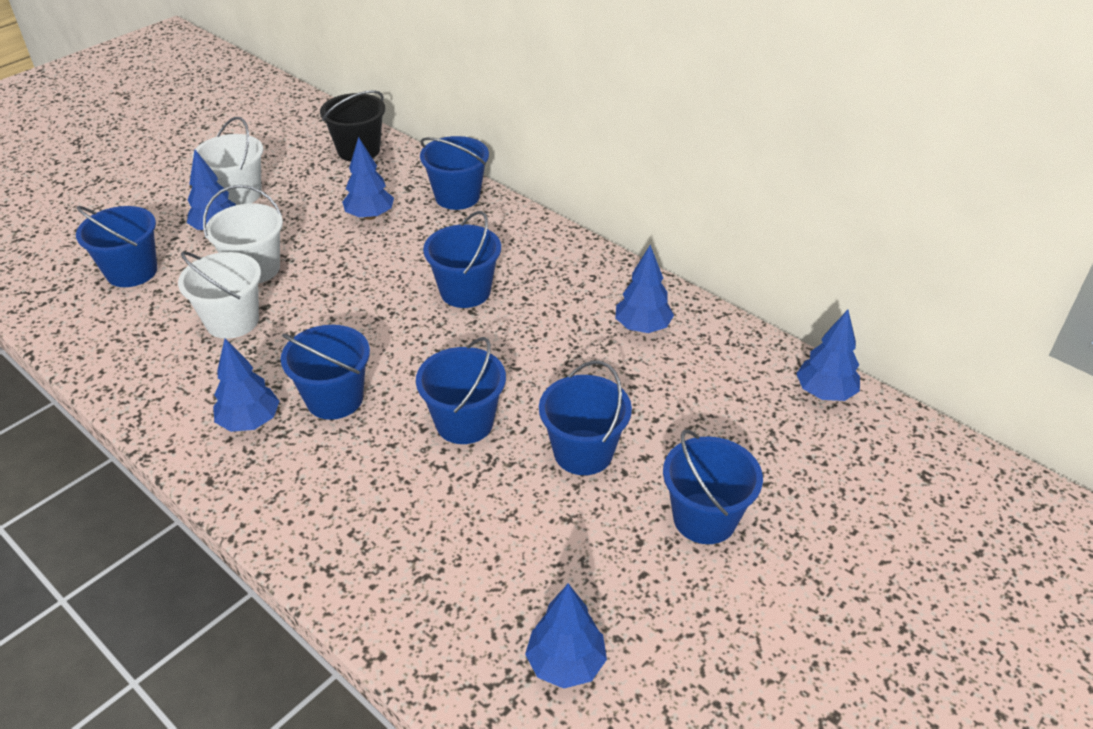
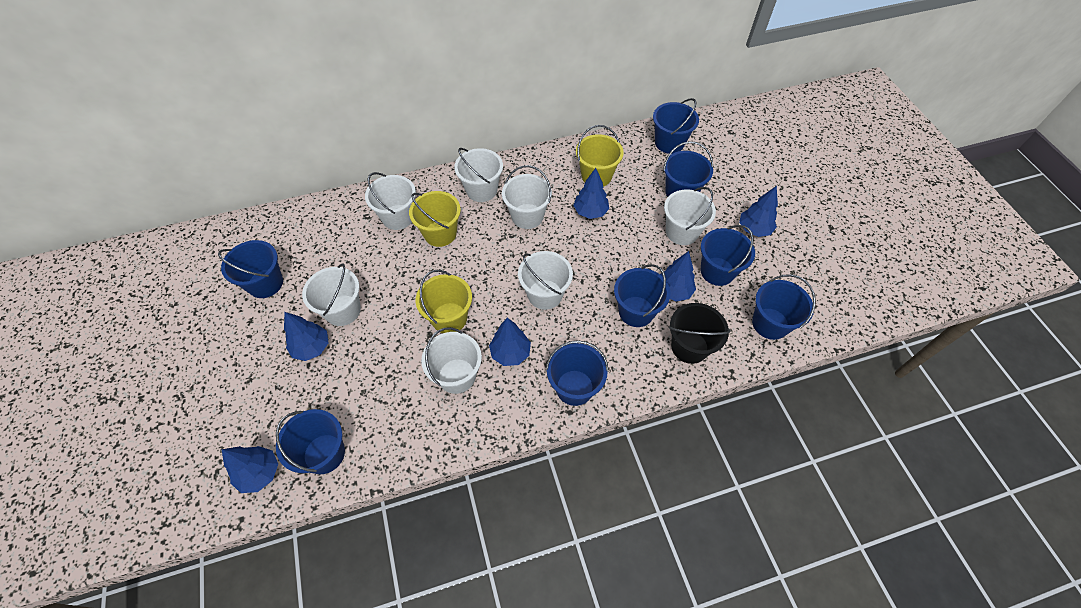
blue bucket: [76,206,157,287] [281,325,370,420] [416,337,506,444] [420,136,489,210] [423,211,501,308] [539,361,632,475] [663,429,763,544] = 7 -> [218,240,283,298] [276,409,345,474] [546,340,608,406] [614,264,670,327] [653,98,699,154] [663,141,713,197] [700,225,755,286] [752,274,816,340] = 8
white bucket: [178,252,261,339] [193,117,263,205] [203,185,283,284] = 3 -> [302,263,361,326] [365,172,416,230] [421,327,482,394] [454,148,503,202] [502,165,552,229] [518,251,573,310] [664,187,716,245] = 7
yellow bucket: none = 0 -> [409,191,461,247] [416,270,472,333] [576,125,624,187] = 3

